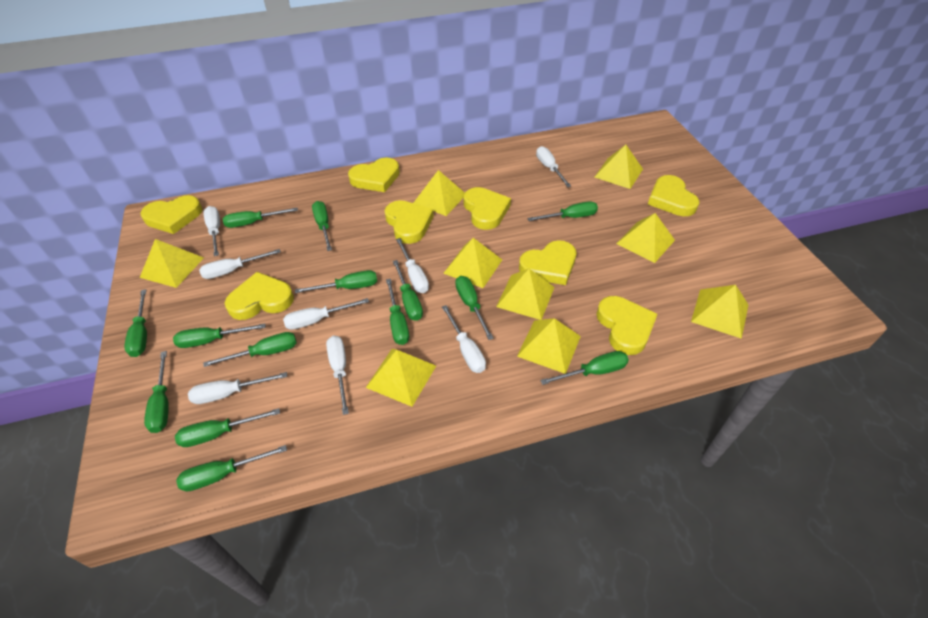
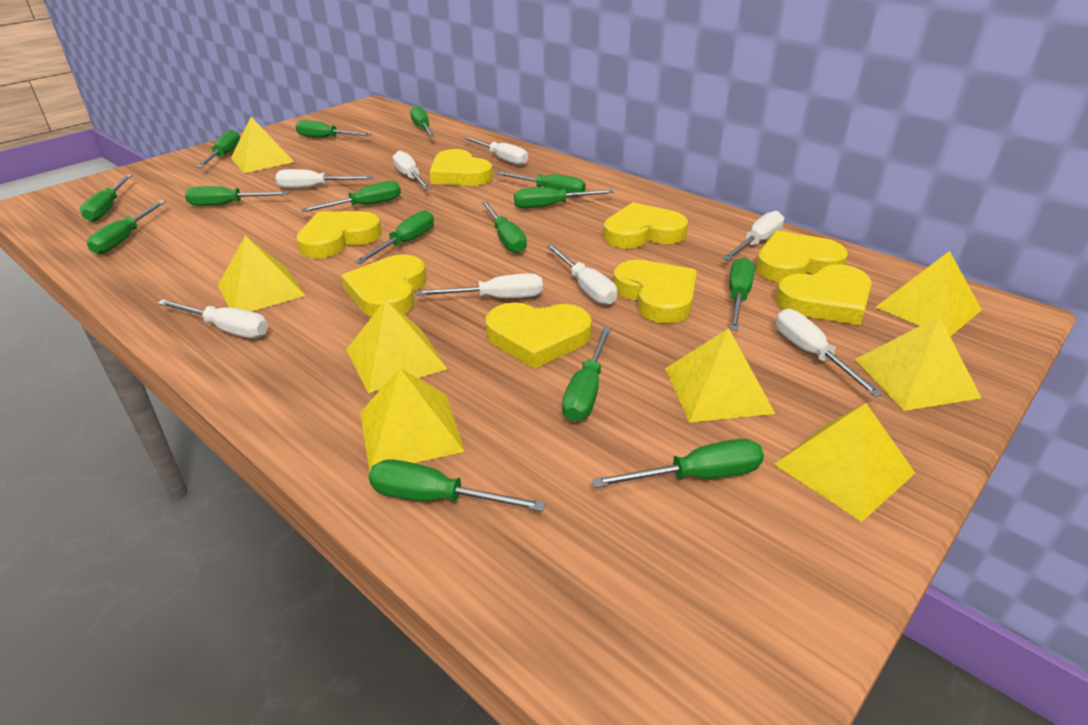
green screwdriver: [124,289,147,357] [144,351,169,433] [173,323,265,348] [175,408,280,447] [176,445,287,491] [203,332,297,367] [223,208,298,228] [295,270,377,293] [312,201,332,251] [386,279,409,345] [393,260,423,321] [455,276,494,340] [527,201,598,221] [540,351,629,385] = 14 -> [80,174,132,222] [87,200,166,254] [185,186,289,206] [197,130,240,168] [295,120,372,138] [300,181,401,213] [355,210,434,264] [369,459,545,512] [410,106,435,137] [482,202,527,253] [496,171,586,197] [514,187,614,208] [562,327,611,422] [592,439,764,488] [729,257,755,331] = 15
yellow pyramid: [140,239,204,288] [366,349,436,407] [414,170,465,216] [443,238,502,288] [496,268,554,320] [517,318,581,374] [595,145,643,189] [616,213,675,263] [691,285,748,339] = 9 -> [218,236,306,311] [231,117,294,173] [346,300,448,393] [360,368,465,471] [665,328,775,422] [774,403,915,522] [855,316,981,411] [876,251,982,336] = 8

